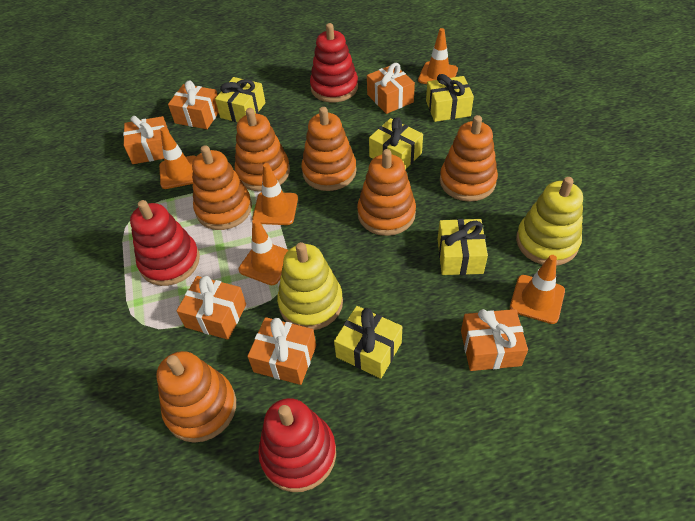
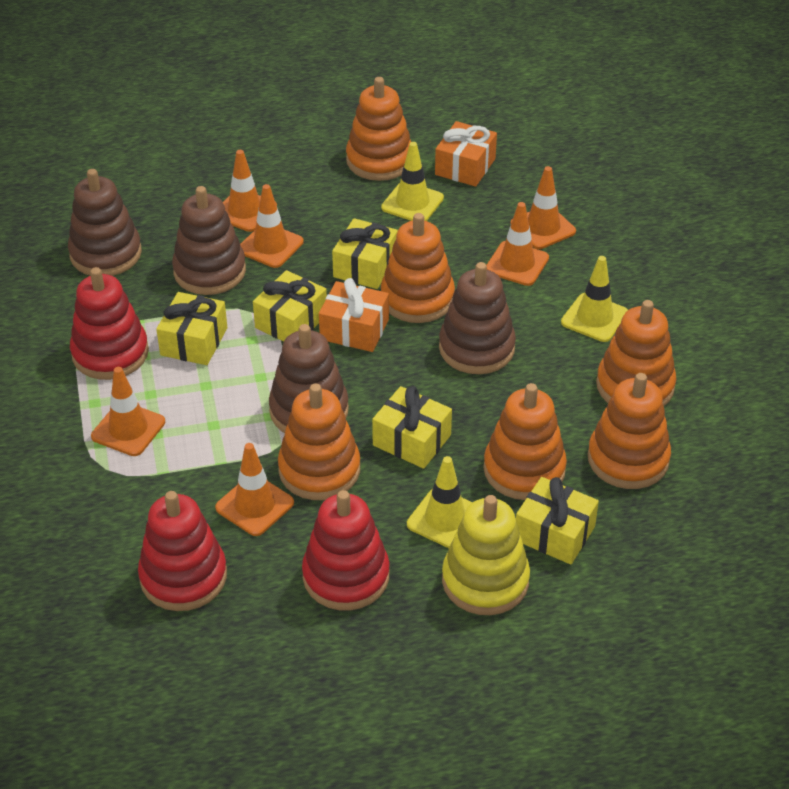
brown stacking toy: none = 0 -> [68,169,142,276] [172,186,246,295] [269,324,349,433] [439,262,516,374] = 4
orange gift: [123,116,169,164] [168,81,219,129] [176,276,246,340] [247,317,316,385] [367,63,415,114] [461,309,528,371] = 6 -> [319,278,389,352] [435,121,497,187] = 2
orange traffic cone: [159,127,196,189] [238,219,288,285] [252,163,298,225] [418,28,458,84] [510,255,565,324] = 5 -> [91,367,165,456] [215,443,294,536] [223,150,277,232] [240,184,304,268] [486,202,549,286] [510,166,576,249] = 6
yellow stacking toy: [277,242,343,330] [516,177,583,266] = 2 -> [442,495,530,615] = 1
yellow traffic cone: none = 0 -> [381,142,444,221] [407,456,473,548] [561,256,628,342] = 3

